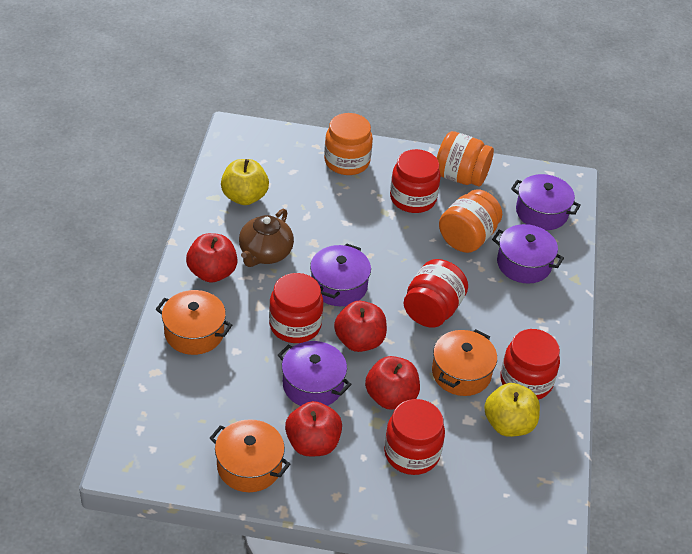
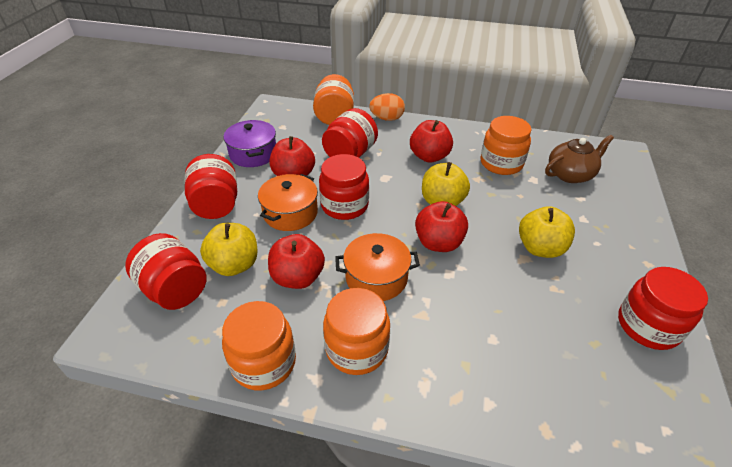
orange egg: none = 0 -> [369,93,405,121] = 1
orange jar: [324,113,373,175] [437,131,494,186] [439,190,502,253] = 3 -> [222,301,296,390] [313,74,354,125] [323,288,390,375] [480,116,531,175] = 4
orange pot: [156,290,232,355] [210,419,290,492] [432,329,497,396] = 3 -> [258,174,318,231] [335,233,420,301] = 2
purple pot: [278,341,352,406] [310,243,371,306] [492,224,564,284] [511,174,581,230] = 4 -> [224,120,276,167] = 1
yellow apple: [221,159,269,205] [484,383,540,437] = 2 -> [200,223,258,276] [422,162,470,206] [519,206,575,258] = 3

